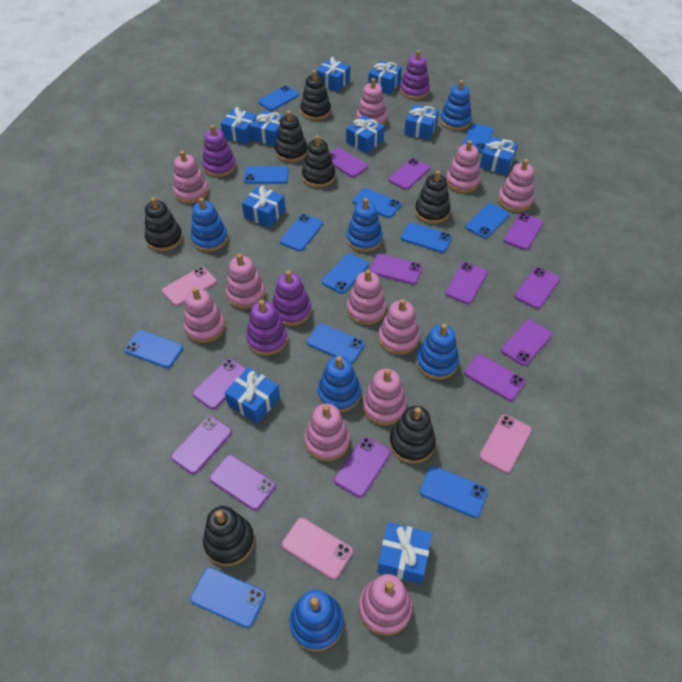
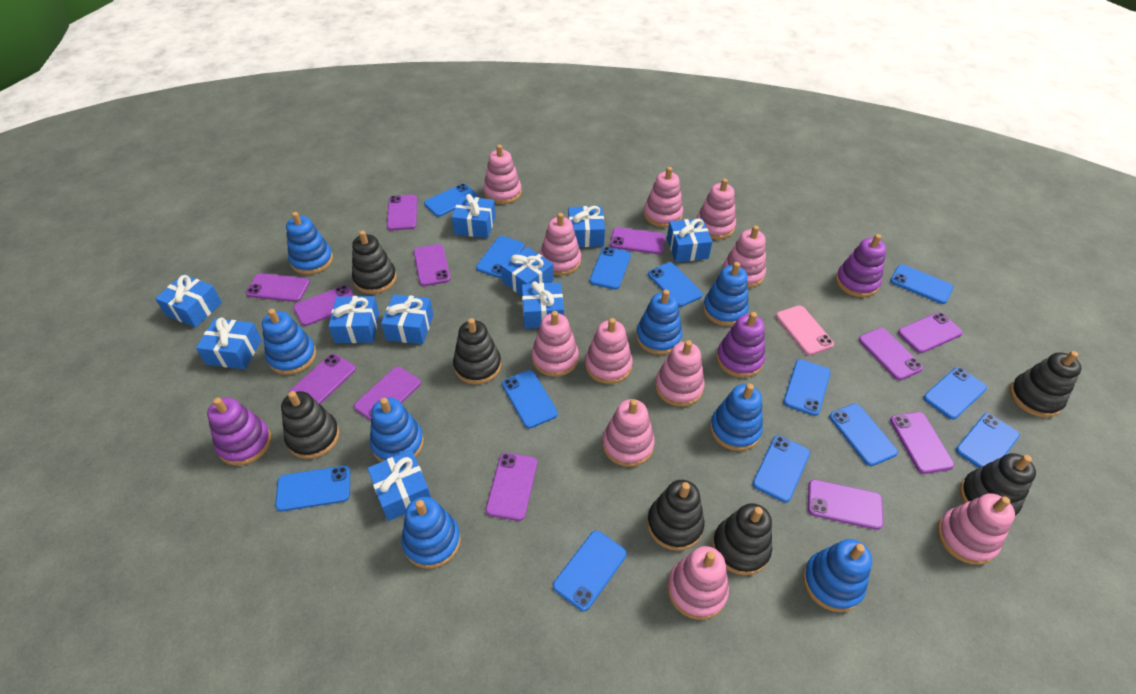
blue phone: [124,330,183,368] [190,567,266,628] [244,166,288,184] [258,85,299,111] [280,214,323,251] [307,323,365,363] [322,253,369,294] [353,188,401,218] [401,222,452,253] [420,466,488,518] [463,123,493,153] [465,203,510,238] = 12 -> [275,466,350,511] [424,184,478,217] [476,236,524,278] [502,370,558,429] [553,531,627,611] [590,247,631,290] [648,262,703,307] [752,435,810,503] [783,359,831,416] [829,404,898,466] [890,264,953,304] [923,367,987,419] [956,413,1020,468] = 13
blue stacking toy: [191,198,228,252] [290,590,344,652] [318,356,361,412] [346,198,383,252] [416,324,459,380] [440,80,472,130] = 6 -> [262,309,316,375] [286,212,333,275] [370,398,424,462] [402,497,461,569] [636,290,683,355] [703,262,749,326] [710,384,763,451] [803,539,872,612] = 8
pink phone: [162,267,217,306] [282,518,353,579] [479,414,531,473] = 3 -> [776,305,834,355] = 1
purple stacking toy: [202,125,236,177] [246,300,287,356] [272,270,311,326] [400,50,430,99] = 4 -> [207,398,271,466] [716,312,765,378] [836,234,886,297] = 3

